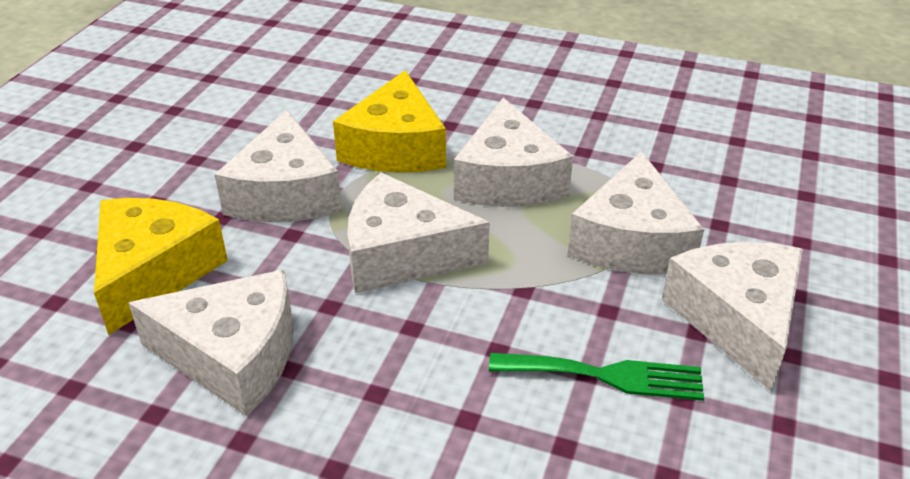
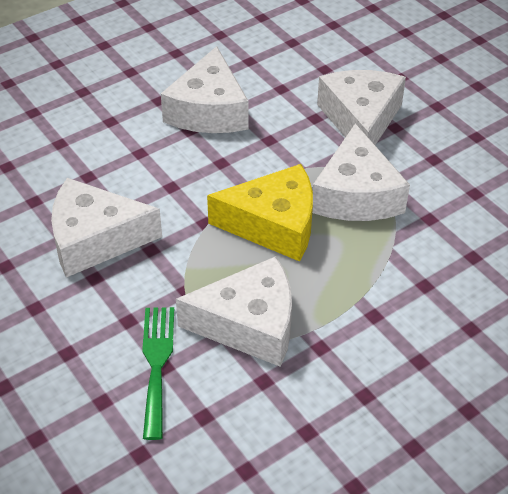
white cheese: [128,270,294,416] [214,110,342,222] [347,173,490,293] [454,98,573,207] [567,151,704,274] [662,242,803,392] = 6 -> [51,178,162,278] [161,46,249,133] [176,256,292,367] [312,123,410,221] [317,70,406,145] = 5
yellow cheese: [94,198,228,335] [333,70,446,173] = 2 -> [207,164,313,262] = 1

